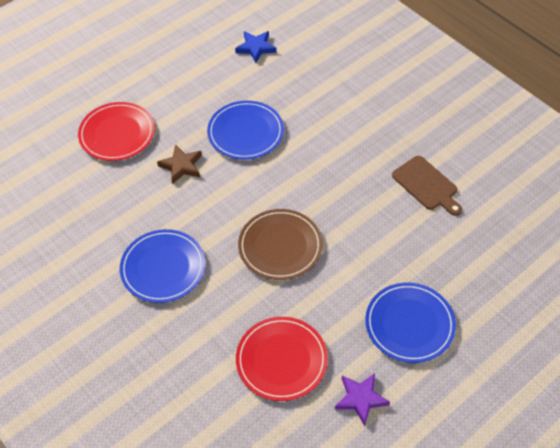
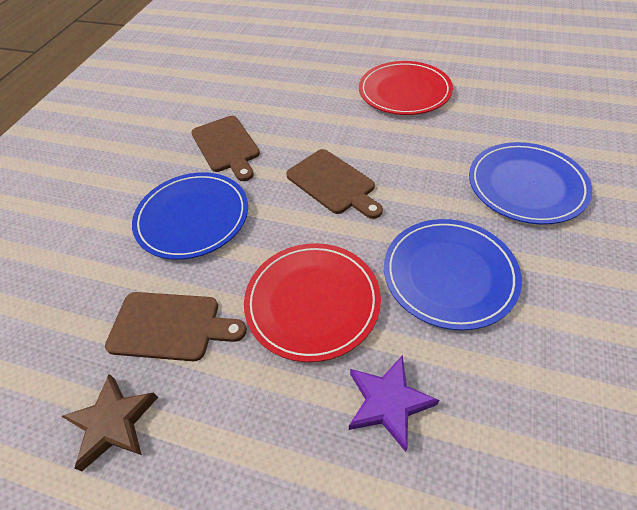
blue star: [235,31,277,63] = 1 -> none = 0
brown cutting board: [392,156,462,216] = 1 -> [105,292,247,361] [191,116,260,181] [286,149,383,219] = 3
brown plate: [238,209,323,280] = 1 -> none = 0

